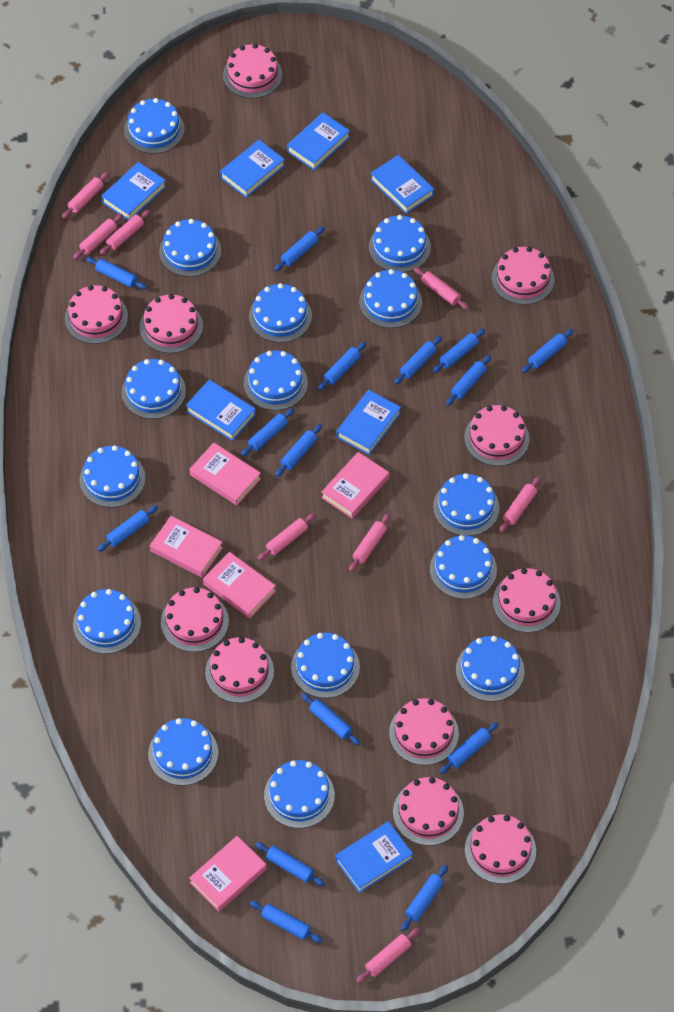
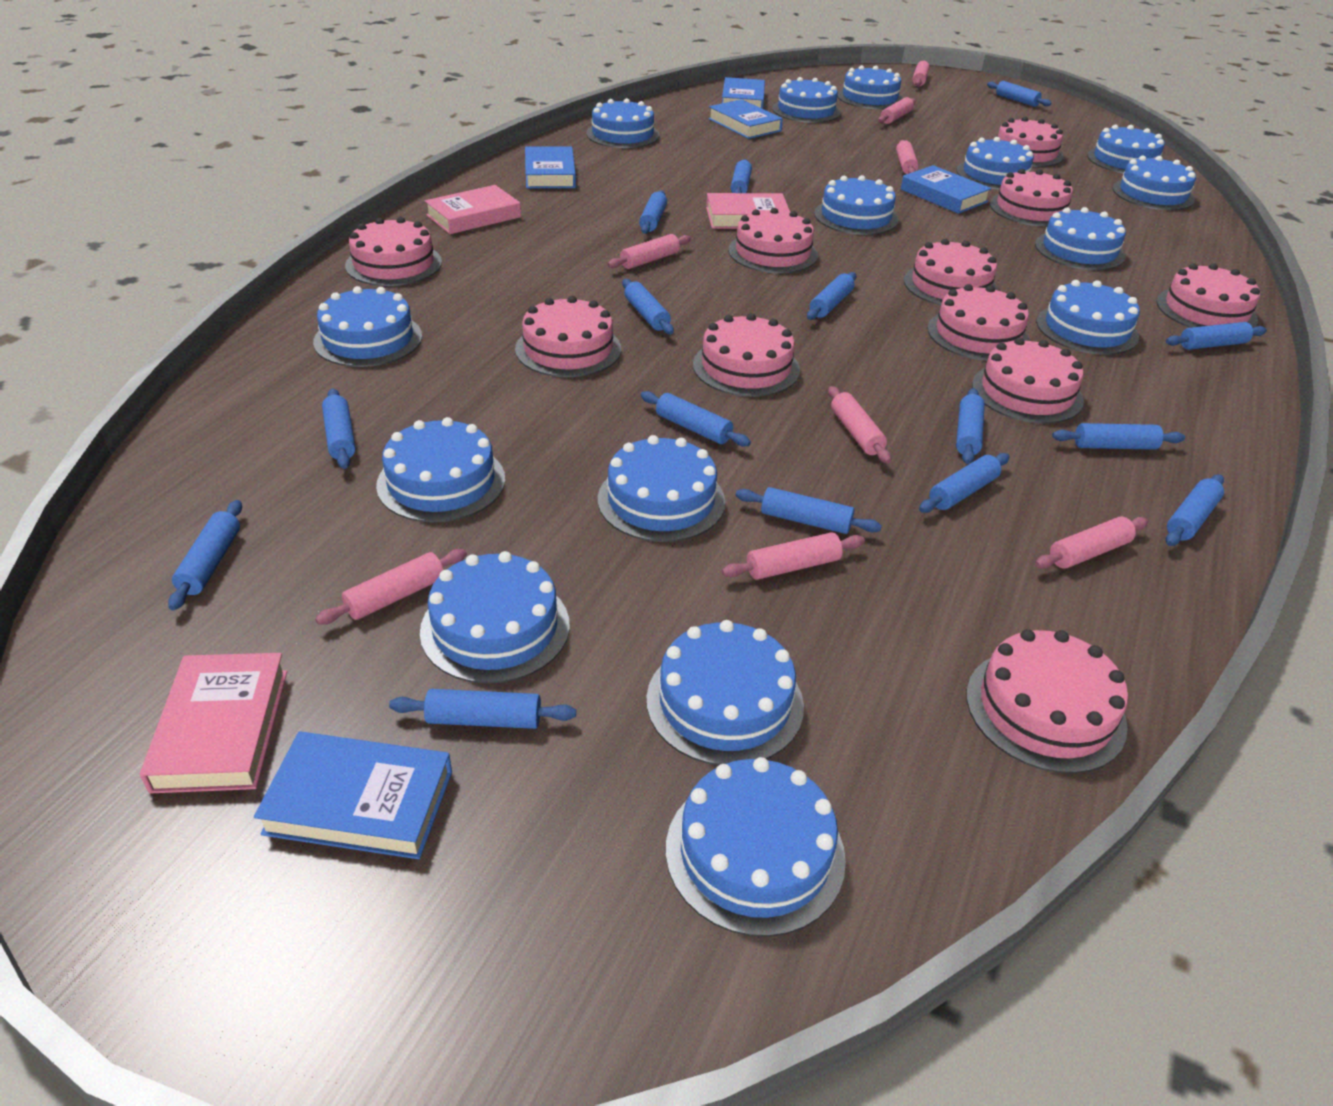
blue book: [101,162,166,220] [185,380,256,441] [220,140,285,198] [287,113,350,170] [335,821,413,893] [336,390,401,455] [370,155,434,214] = 7 -> [254,731,452,859] [525,146,576,188] [708,99,783,139] [722,77,765,109] [901,165,991,214] = 5
pink book: [150,516,223,578] [189,443,261,505] [189,836,267,911] [203,552,276,618] [321,452,389,519] = 5 -> [140,653,287,793] [425,185,521,234] [706,193,790,229] = 3

